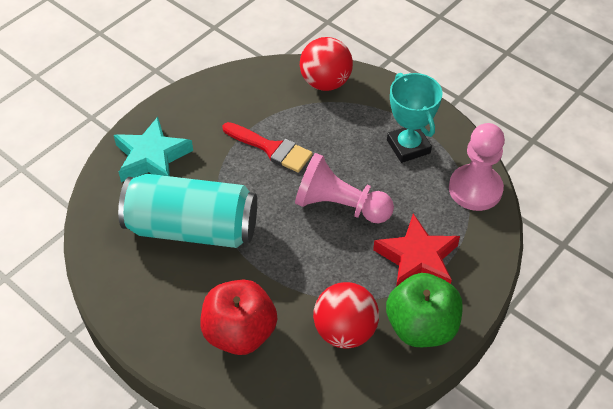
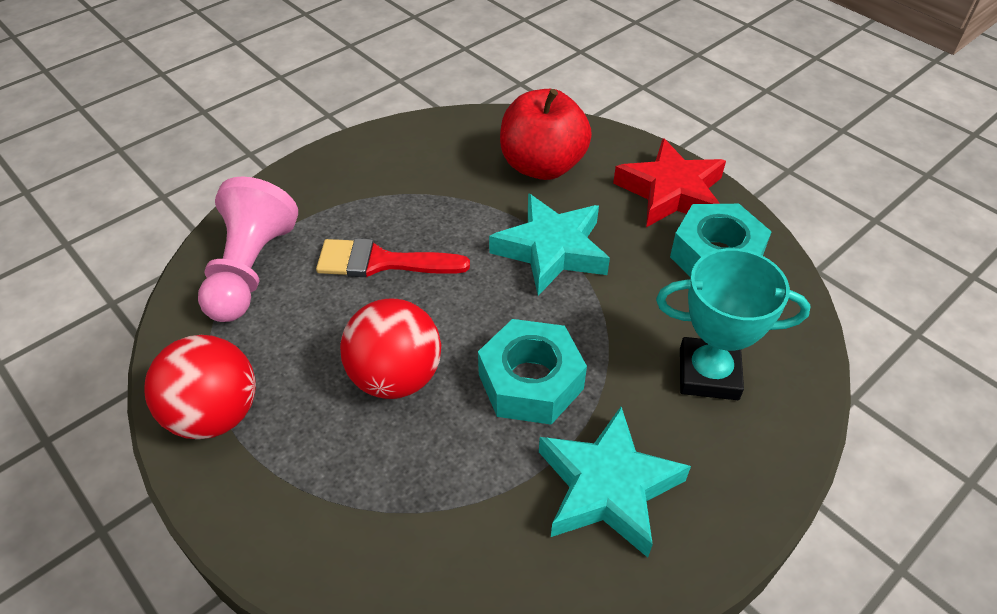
green apple: [386,273,463,347] = 1 -> none = 0
pink pawn: [295,153,394,224] [449,123,505,211] = 2 -> [198,176,298,322] = 1
turquoise can: [118,174,257,248] = 1 -> none = 0
turquoise nut: none = 0 -> [478,319,587,425] [670,204,772,277] = 2
turquoise star: [114,117,193,182] = 1 -> [489,193,610,296] [539,407,691,558] = 2

